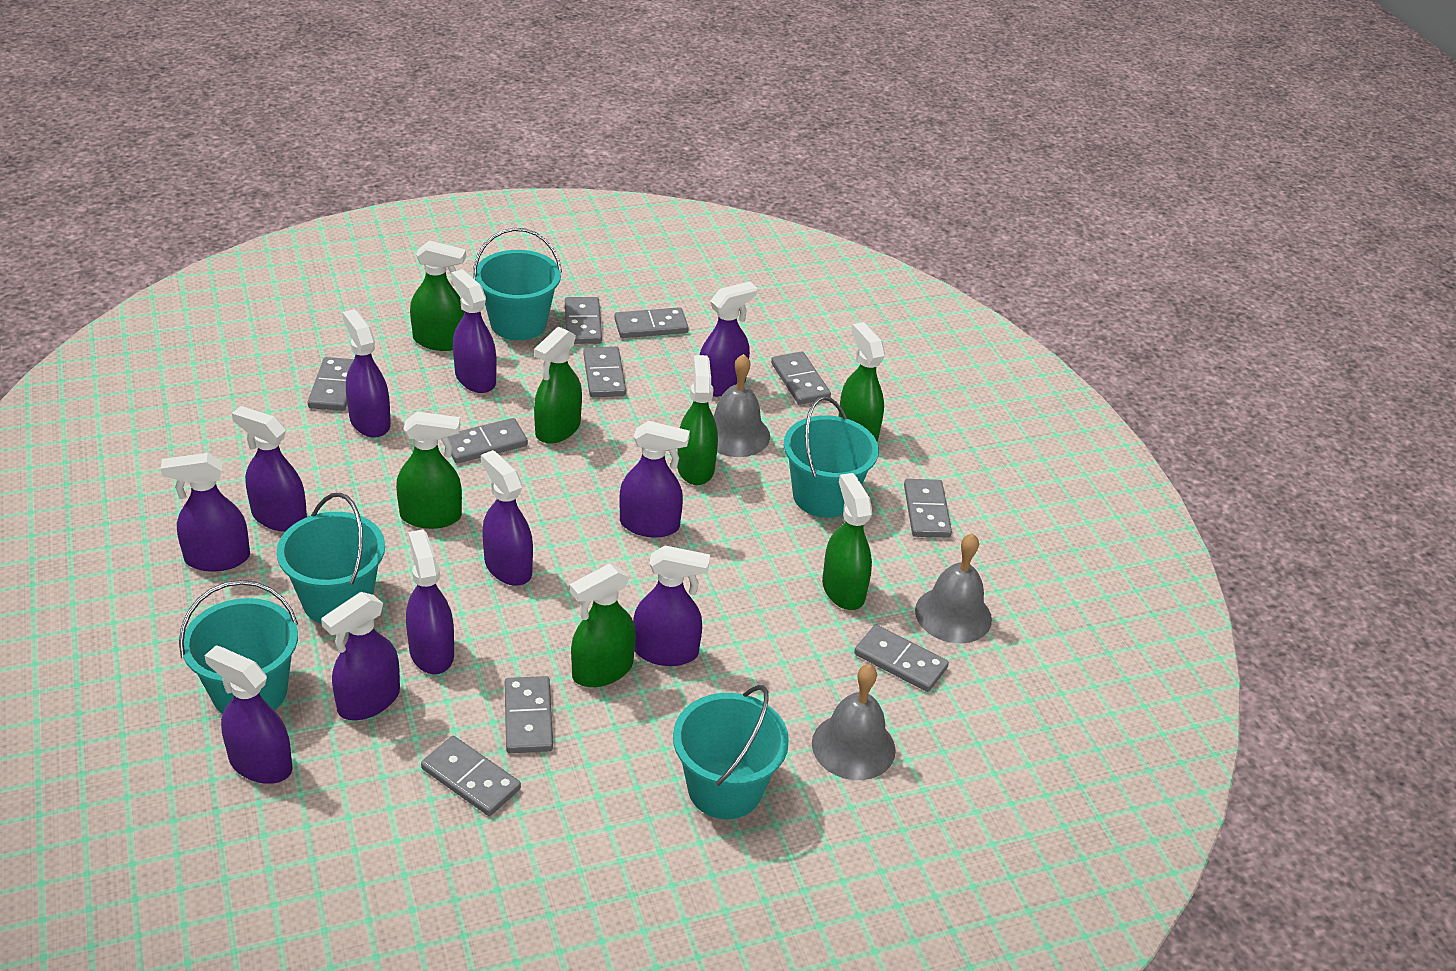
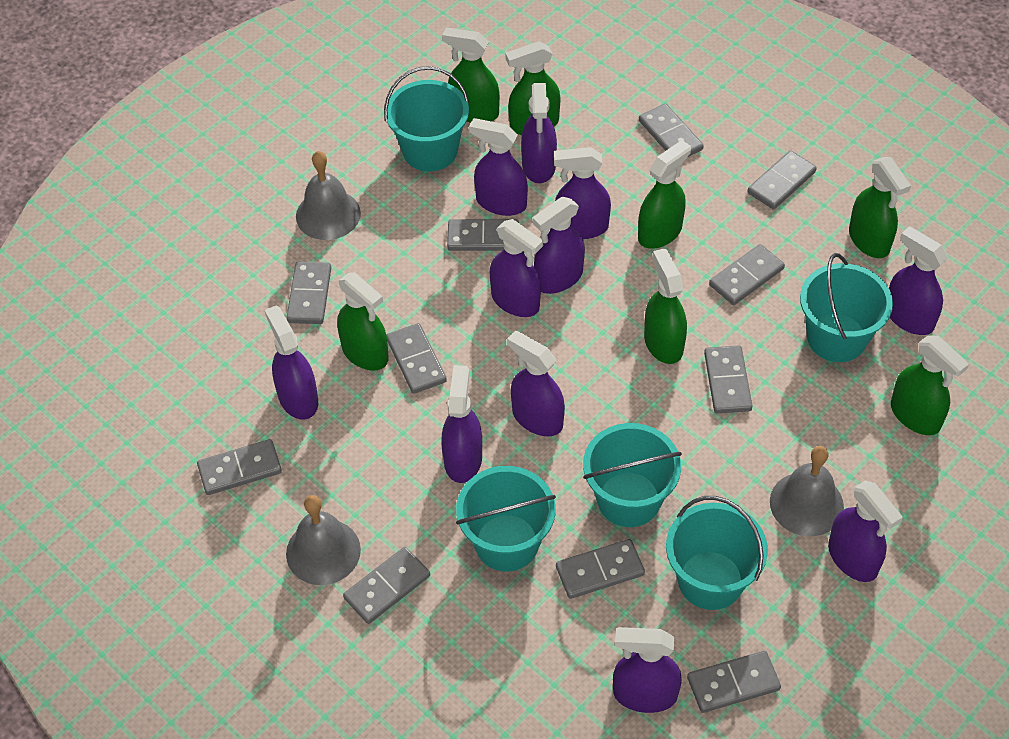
grey domino: [308,357,354,411] [421,736,521,816] [448,418,528,463] [504,676,553,753] [565,297,602,344] [583,346,626,397] [614,307,688,338] [771,351,831,405] [854,624,949,692] [904,479,952,538] = 10 -> [197,439,282,495] [286,262,331,324] [343,547,430,624] [386,323,447,394] [447,219,519,251] [556,539,645,599] [639,103,704,157] [687,651,781,713] [704,345,753,414] [709,244,785,305] [747,150,817,210] = 11

